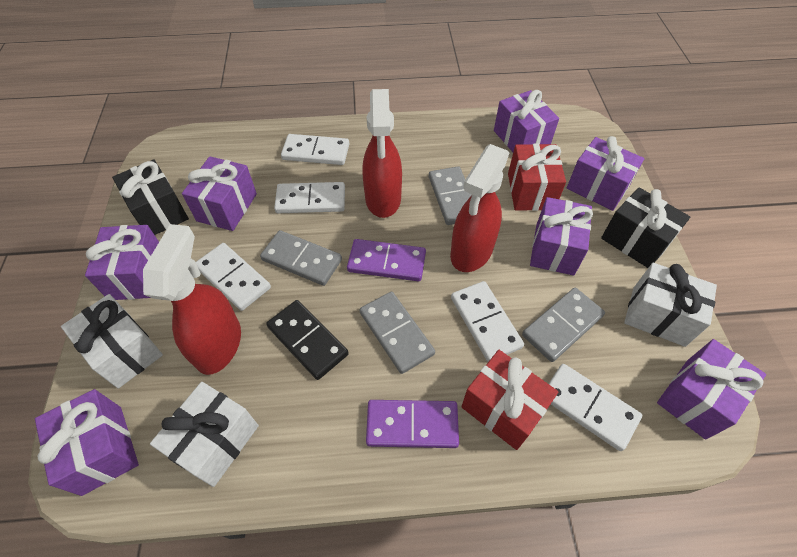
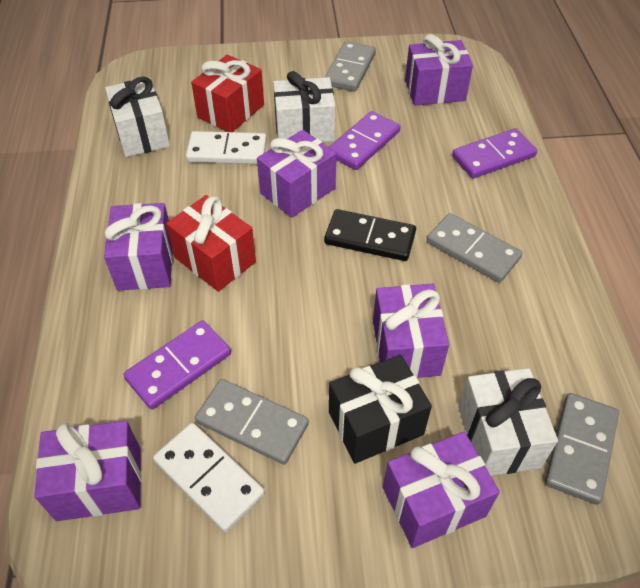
black gift: [112,160,189,235] [601,187,690,268] = 2 -> [329,355,432,464] = 1
purple domino: [347,239,426,281] [366,400,459,448] = 2 -> [124,320,231,410] [329,111,400,170] [452,128,537,179] = 3
purple gift: [35,389,139,496] [85,225,159,300] [182,156,257,231] [494,90,559,152] [530,197,593,276] [567,136,644,211] [657,339,766,439] = 7 -> [34,421,142,521] [104,203,173,291] [257,130,336,218] [373,284,449,378] [383,432,500,548] [405,34,473,106] = 6
red spray bottle: [143,224,241,375] [362,89,402,218] [450,144,510,272] = 3 -> none = 0
white domino: [196,243,271,311] [274,182,345,213] [281,134,349,165] [451,281,524,362] [549,364,642,451] = 5 -> [153,423,265,532] [186,131,267,164] = 2

